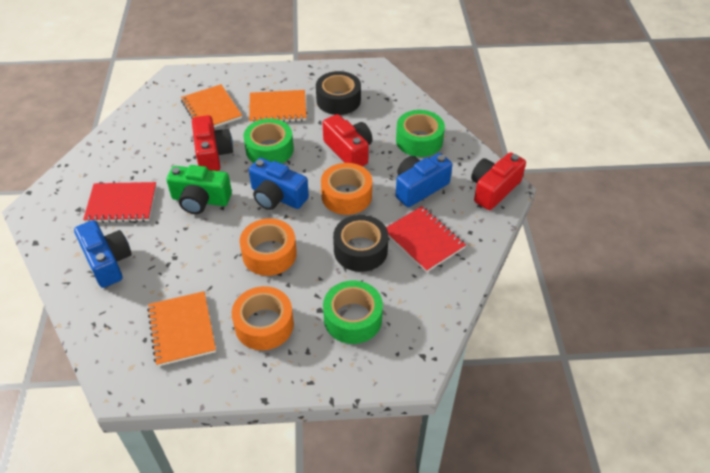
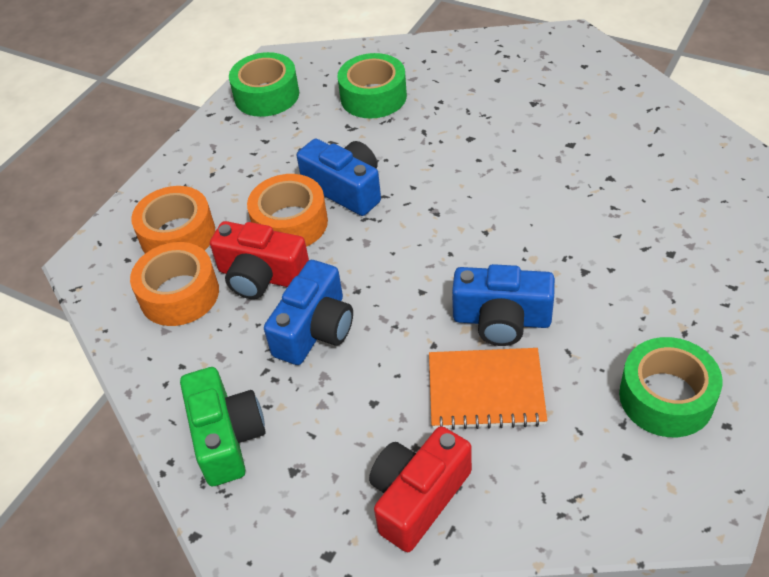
black tape: [316,71,361,115] [333,215,389,272] = 2 -> none = 0
orange notebook: [147,291,216,366] [181,84,242,127] [249,90,306,124] = 3 -> [429,348,547,430] = 1
red camera: [192,115,233,171] [323,114,372,166] [471,152,526,210] = 3 -> [210,221,309,299] [369,426,472,552] = 2
red notebook: [83,182,157,223] [386,206,466,273] = 2 -> none = 0

